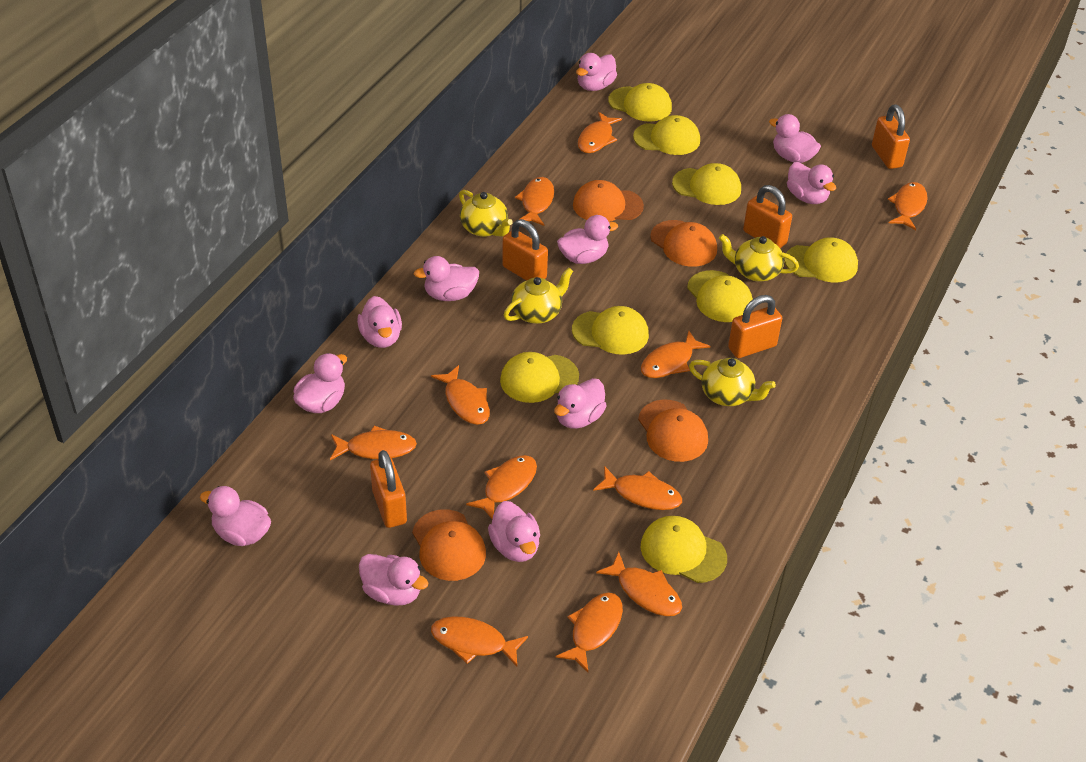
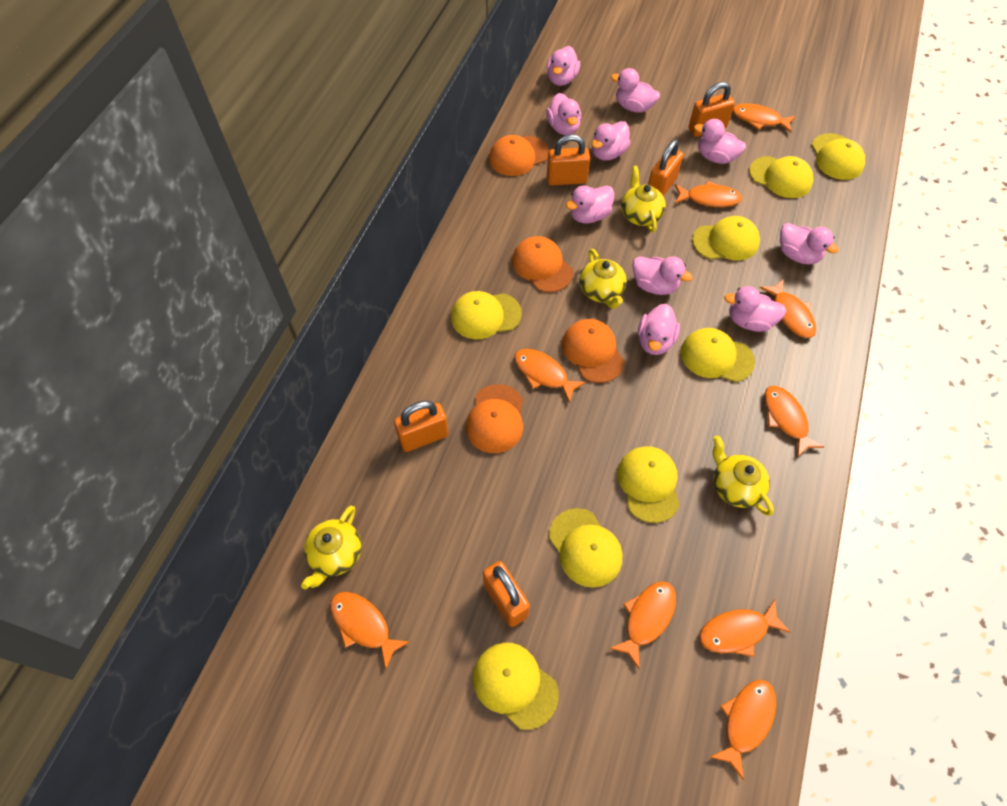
orange fish: [330,425,417,460] [431,365,490,425] [431,616,528,666] [466,455,537,519] [515,177,554,226] [555,593,623,672] [578,112,622,153] [593,466,682,510] [596,552,682,616] [641,331,711,378] [887,182,928,230] = 11 -> [330,592,410,669] [514,349,586,403] [609,581,676,669] [675,181,742,207] [699,599,790,657] [710,680,776,780] [733,103,796,133] [760,279,816,338] [765,386,824,457] = 9
pink duck: [200,486,271,546] [293,353,347,413] [357,296,402,348] [359,554,429,606] [414,256,479,301] [488,501,540,562] [554,378,607,429] [557,215,618,264] [576,53,617,91] [769,114,821,163] [787,162,836,204] = 11 -> [546,93,582,135] [547,46,580,86] [566,185,615,224] [592,121,631,161] [611,68,660,113] [632,256,692,295] [638,304,680,355] [694,119,746,164] [724,286,787,332] [780,223,839,264] = 10

